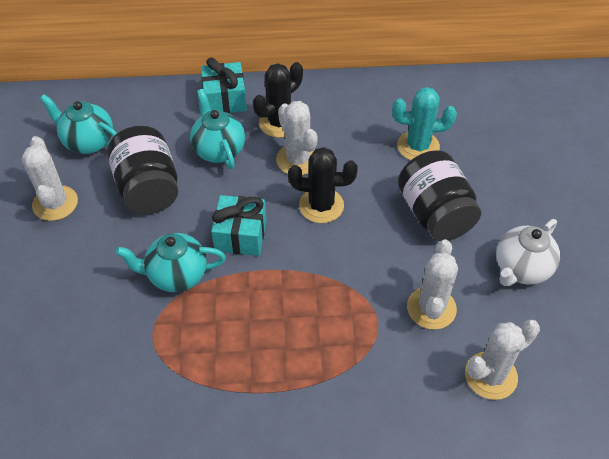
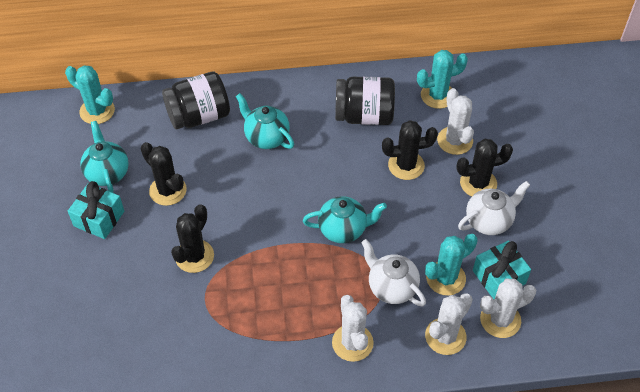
black cactus: [253,62,303,138] [288,147,358,223] = 2 -> [141,142,187,206] [171,204,214,273] [382,120,438,180] [456,139,513,196] = 4
turquoise cactus: [392,87,457,160] = 1 -> [65,65,115,124] [417,50,468,109] [425,234,477,296] = 3
white teapot: [496,219,560,286] = 1 -> [361,239,426,306] [458,181,530,235] = 2

